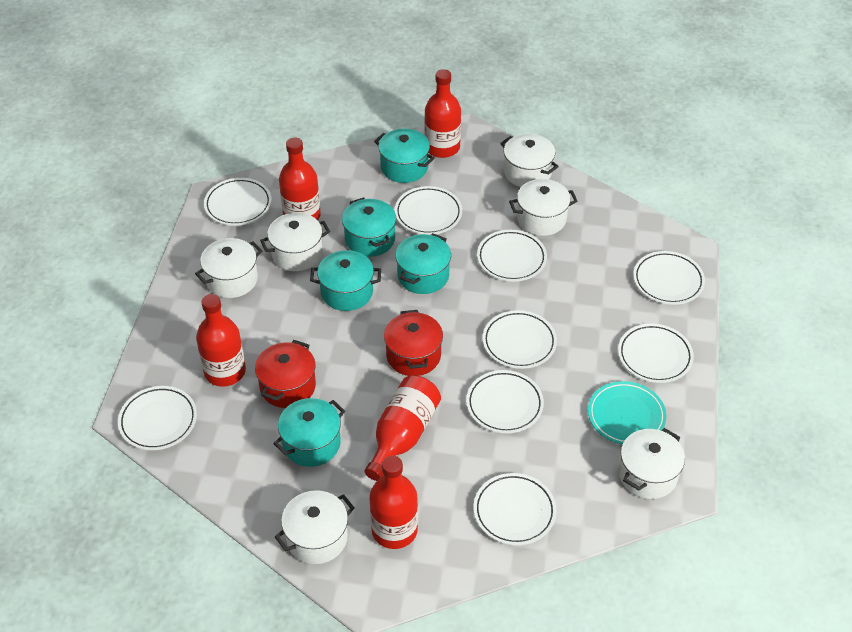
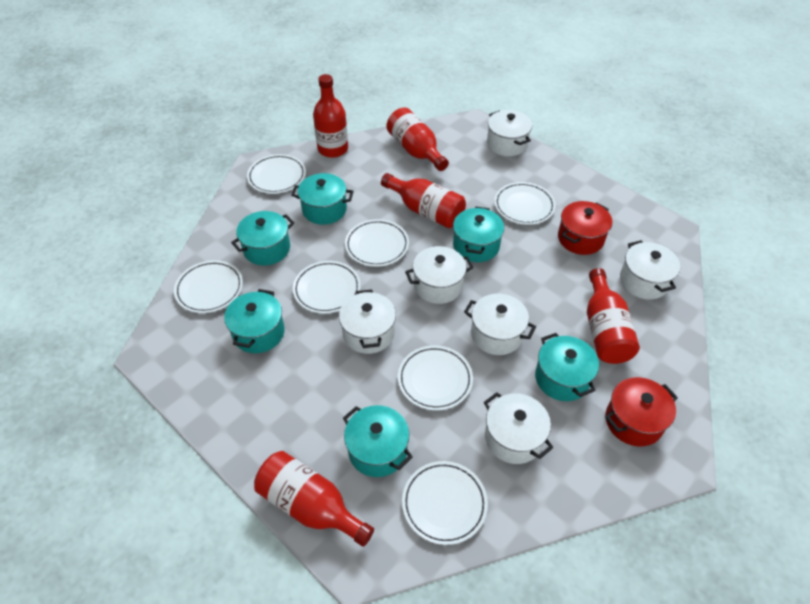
turquoise plate: [588,381,666,444] = 1 -> none = 0
turquoise pot: [273,398,345,467] [310,250,381,311] [342,197,396,257] [374,129,435,183] [395,233,451,294] = 5 -> [224,289,285,353] [231,211,294,265] [291,173,354,225] [343,405,413,477] [453,206,504,262] [535,333,599,401] = 6
white plate: [118,386,197,450] [204,178,271,226] [395,186,462,235] [466,370,544,433] [474,473,556,545] [477,230,547,281] [483,310,557,369] [618,324,694,383] [633,251,705,305] = 9 -> [174,260,243,313] [247,154,306,194] [293,261,361,314] [345,219,409,267] [398,345,473,411] [402,461,488,545] [494,182,556,225] = 7

